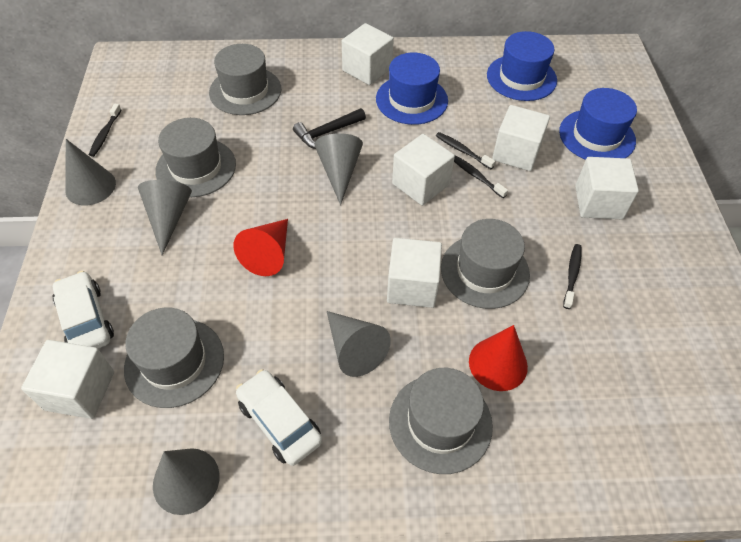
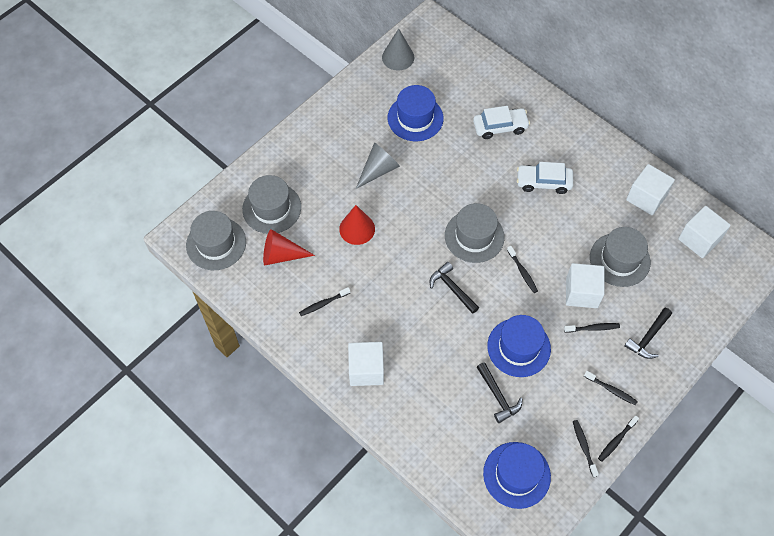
black hammer: [293,108,366,149] = 1 -> [430,262,479,314] [477,362,523,423] [624,308,672,359] = 3
black toothbrush: [89,104,121,157] [436,132,495,169] [454,155,508,198] [563,244,581,309] = 4 -> [299,287,350,316] [507,246,538,293] [564,323,620,333] [573,420,599,477] [584,371,638,405] [598,415,639,462] = 6
grey cone: [65,139,116,205] [138,180,192,255] [153,448,220,515] [314,133,363,205] [327,311,391,377] = 5 -> [356,142,400,189] [382,28,414,71] = 2
grey hat: [124,308,224,408] [155,118,236,197] [209,44,281,115] [389,368,493,474] [441,219,530,309] = 5 -> [186,211,246,270] [242,175,301,234] [445,203,505,263] [590,227,651,287] = 4
white cube: [21,340,114,419] [342,23,394,85] [387,238,442,308] [392,134,455,206] [492,105,550,171] [575,157,639,219] = 6 -> [348,342,384,386] [566,263,604,308] [626,164,675,215] [678,206,731,258] = 4

